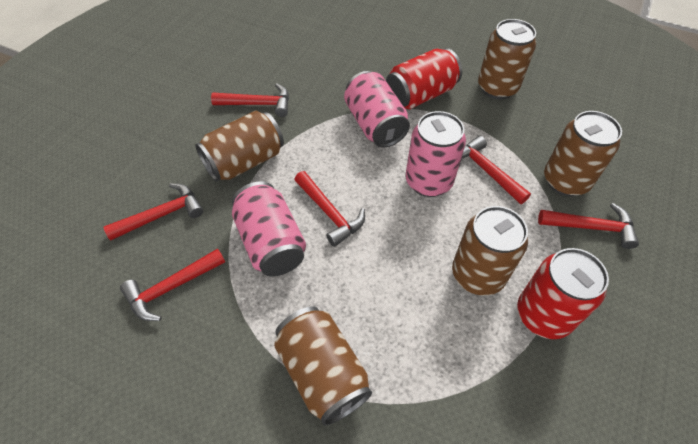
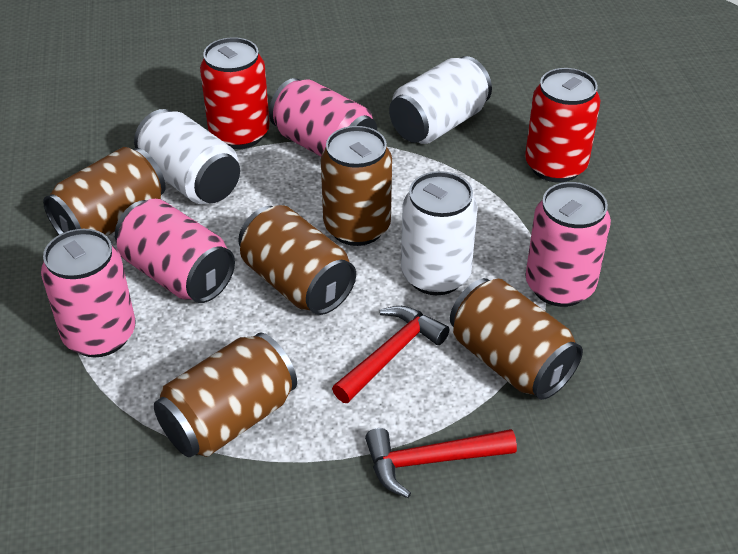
pink can: [232,181,306,276] [344,71,410,147] [405,111,466,197] = 3 -> [41,229,136,357] [115,199,235,303] [269,78,377,156] [525,182,611,307] = 4
red hammer: [103,183,203,241] [120,248,225,321] [211,84,289,117] [294,171,365,247] [459,136,531,204] [538,203,639,249] = 6 -> [332,306,449,403] [365,428,517,498] = 2
white can: none = 0 -> [134,109,240,204] [389,56,492,144] [401,171,478,295] = 3

